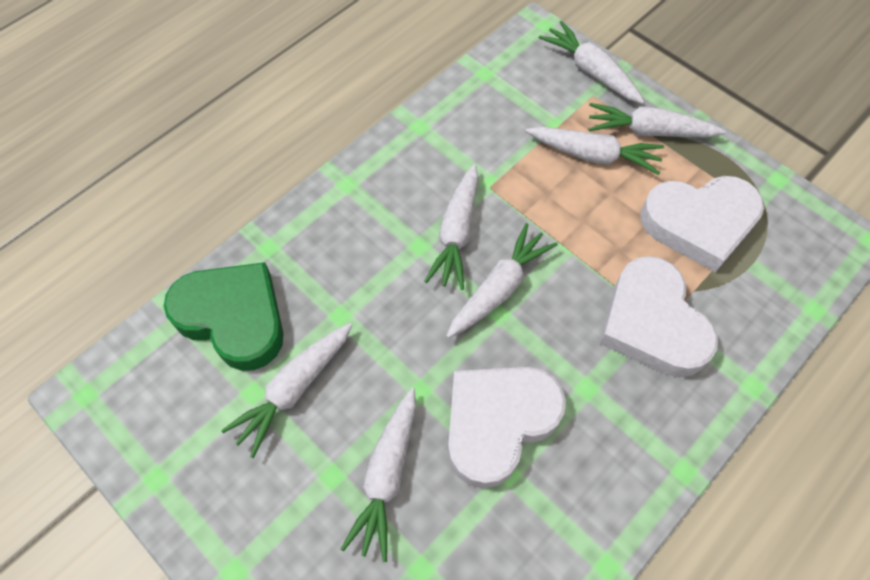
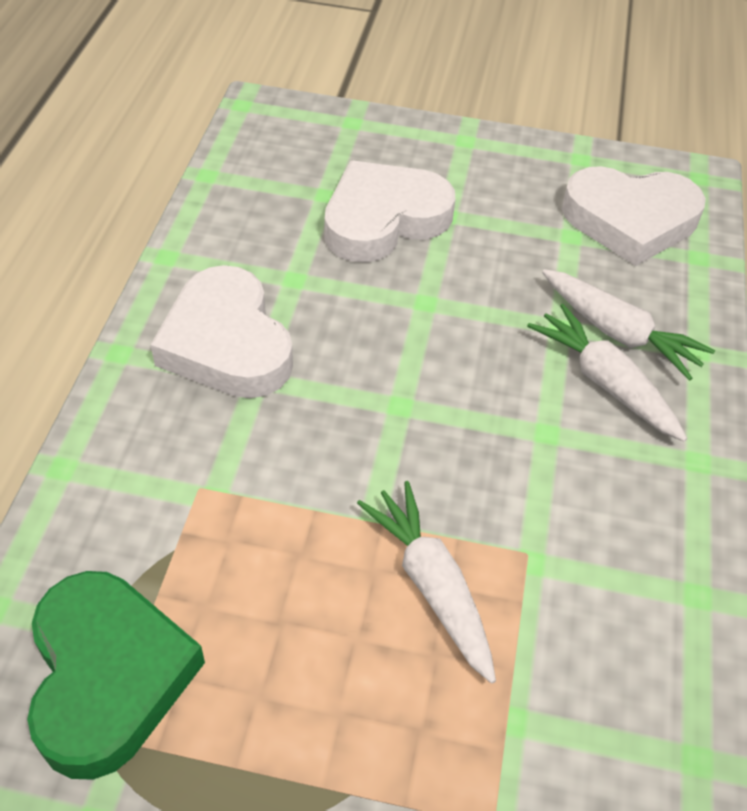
white carrot: [221,323,352,458] [341,388,416,562] [424,164,478,290] [446,223,557,338] [526,127,664,175] [539,21,645,104] [588,103,726,138] = 7 -> [357,481,496,684] [527,304,687,442] [542,269,715,381] = 3

